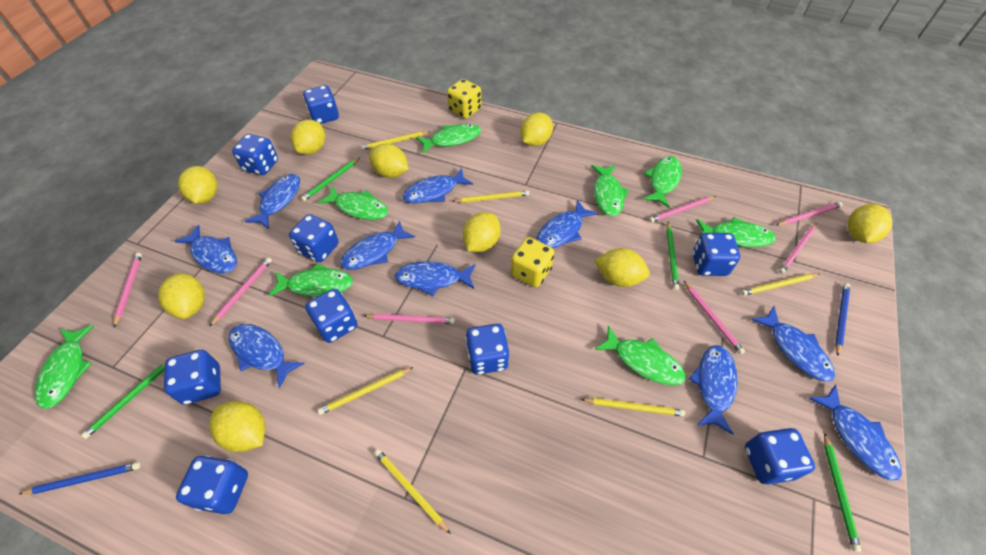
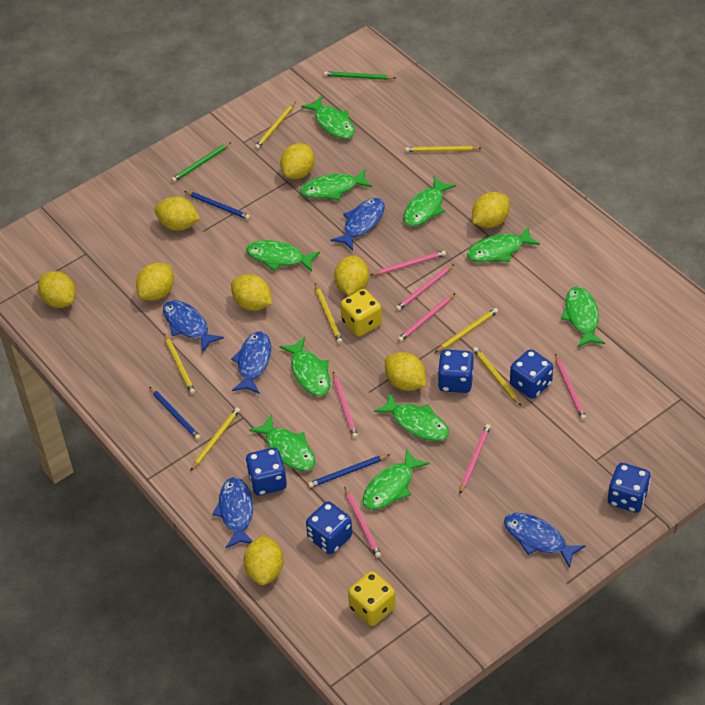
blue dice: [164,350,221,405] [176,456,248,514] [232,134,278,175] [289,214,338,262] [303,85,339,124] [305,289,357,343] [465,324,509,375] [692,233,740,276] [745,428,815,484] = 9 -> [246,447,287,496] [306,501,352,554] [438,349,473,393] [510,349,553,399] [608,463,651,513] = 5
blue fish: [174,225,237,274] [229,324,305,388] [245,174,300,229] [340,220,415,270] [395,261,475,296] [403,168,473,203] [536,200,598,248] [689,345,738,435] [751,306,835,382] [809,385,902,481] = 10 -> [163,300,224,353] [212,477,253,548] [231,331,271,394] [330,198,385,251] [504,513,586,568] = 5
blue pencil: [19,462,141,494] [835,283,850,356] = 2 -> [149,387,201,440] [185,191,250,220] [308,454,390,488] = 3
green fish: [35,325,94,409] [269,263,353,297] [318,186,388,220] [416,124,481,154] [591,165,629,216] [595,325,686,385] [643,156,682,207] [696,217,776,247] = 8 -> [246,240,320,272] [249,415,315,471] [279,337,330,396] [300,169,372,200] [301,96,355,139] [362,448,430,510] [374,392,449,441] [403,177,456,226] [467,227,540,262] [561,287,605,347] = 10
green pencil: [81,362,165,439] [301,158,360,201] [666,222,679,290] [824,433,861,552] = 4 -> [171,142,231,182] [324,71,395,80] = 2
yellow pencil: [318,367,414,415] [361,131,430,150] [374,449,451,534] [452,190,529,203] [581,398,685,416] [741,274,820,296] = 6 -> [164,333,195,394] [190,407,240,471] [255,102,296,149] [315,283,343,344] [405,146,481,152] [435,308,498,353] [473,347,521,405] = 7

